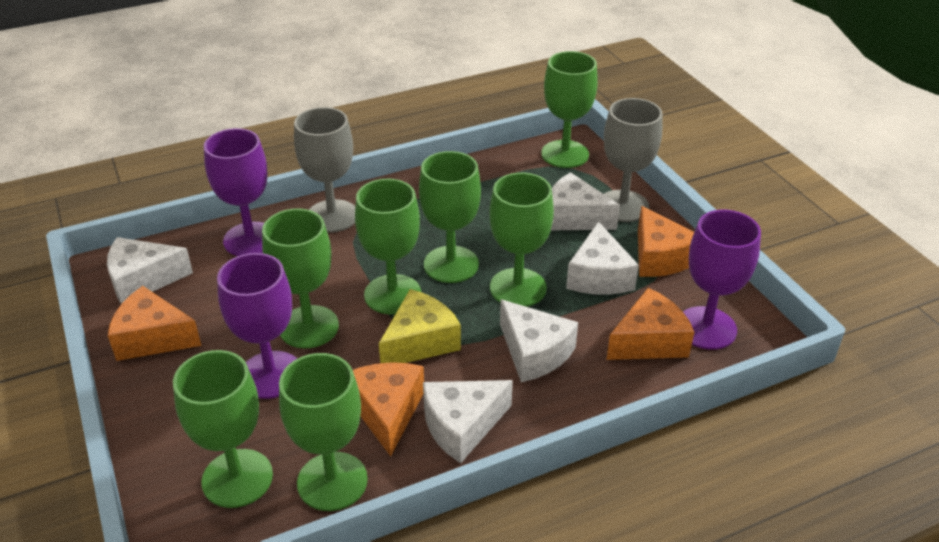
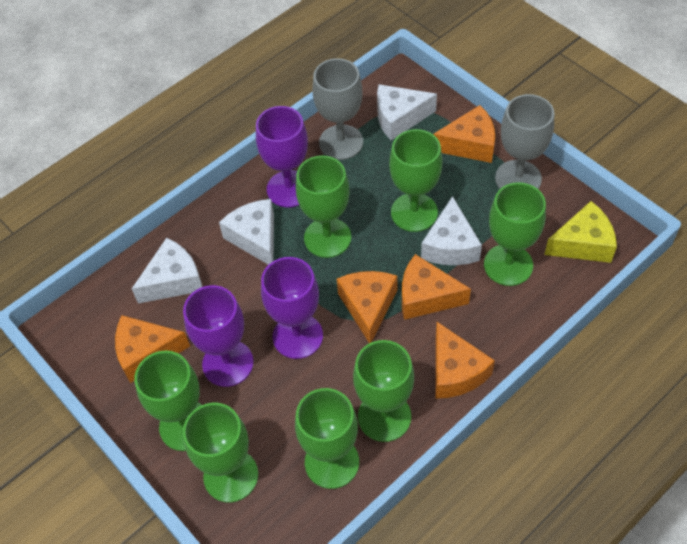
orange cheese: [108,286,202,361] [353,362,424,456] [607,288,694,360] [638,206,694,277] = 4 -> [115,315,190,383] [337,271,397,343] [402,254,471,320] [433,105,495,163] [436,322,495,399] = 5
white cheese: [107,237,193,304] [423,380,513,463] [500,299,578,382] [551,172,620,230] [566,221,639,295] = 5 -> [132,238,202,304] [219,199,274,265] [377,84,437,140] [421,196,482,265] = 4

